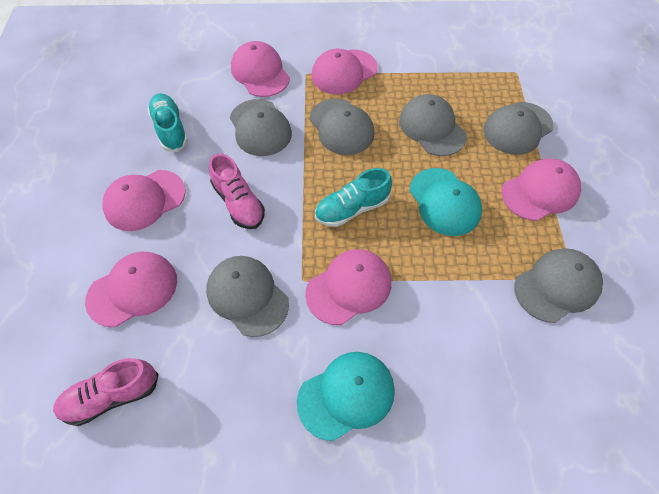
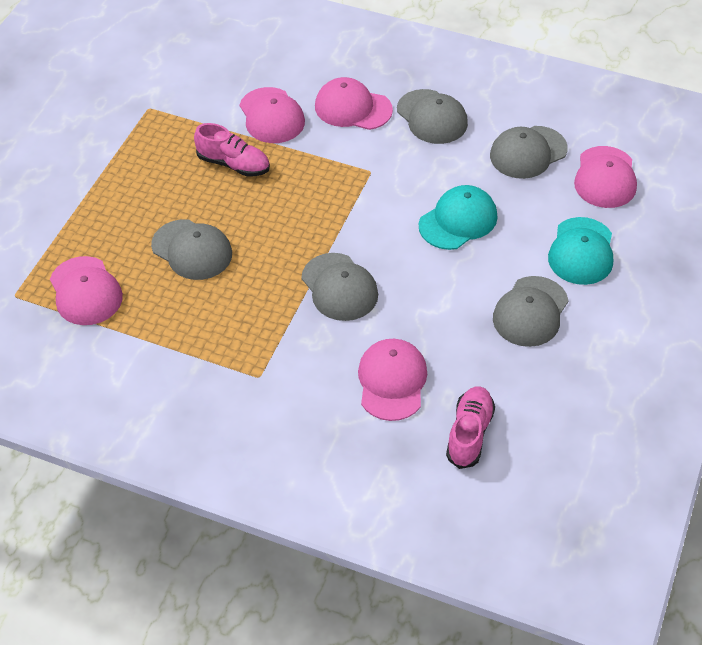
grey cap: [206,256,289,337] [230,99,292,156] [309,99,374,155] [399,94,467,156] [483,102,554,155] [514,248,603,323] = 6 -> [151,219,232,280] [302,253,378,321] [397,89,468,144] [490,126,568,179] [493,276,569,347] = 5
pink cap: [85,252,177,327] [102,170,186,231] [231,41,290,97] [305,249,391,325] [311,49,378,94] [502,158,581,221] = 6 -> [50,256,123,325] [240,87,305,143] [315,77,393,130] [358,339,427,421] [574,146,637,208] = 5
turquoise shoe: [147,93,188,152] [315,168,392,227] = 2 -> none = 0

